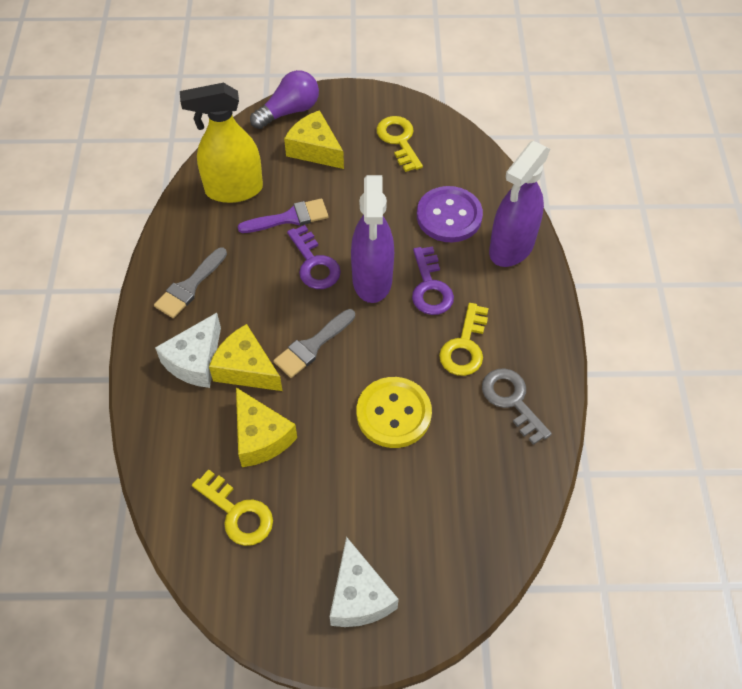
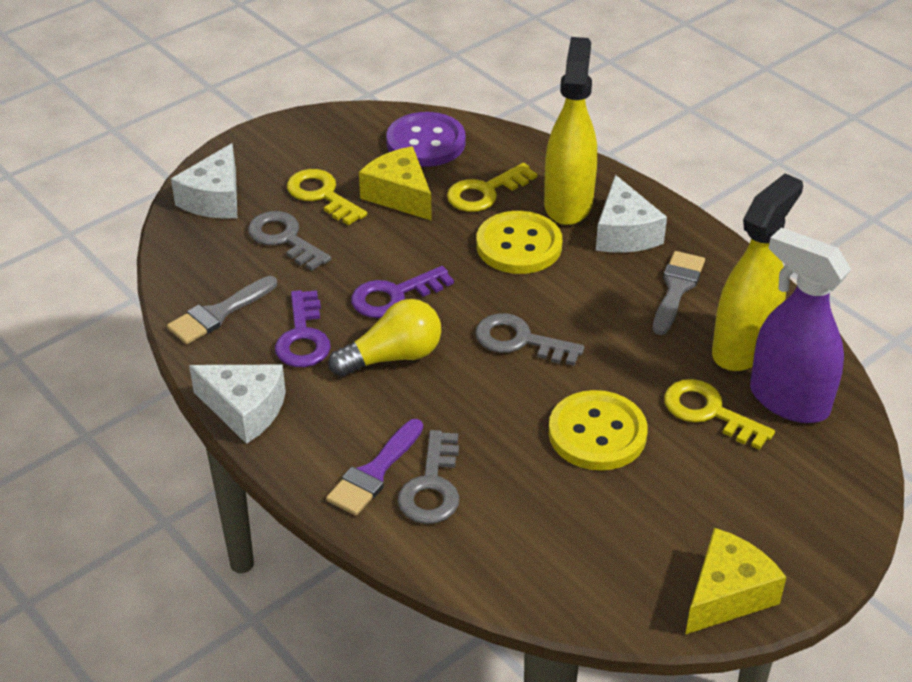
grey key: [482,368,552,445] = 1 -> [248,211,331,271] [397,430,459,524] [475,313,584,366] = 3
purple light bulb: [250,70,319,129] = 1 -> none = 0
purple spray bottle: [351,175,394,303] [489,141,550,267] = 2 -> [750,227,851,423] = 1
white cheese: [155,313,221,388] [330,537,399,627] = 2 -> [171,143,237,219] [189,365,286,444] [596,175,667,253] = 3
yellow button: [357,377,432,448] = 1 -> [476,211,562,274] [549,390,647,471] = 2
yellow cheese: [209,324,282,391] [236,388,297,467] [284,110,344,169] = 3 -> [359,146,432,221] [685,528,786,634] = 2
yellow light bulb: none = 0 -> [328,299,441,377] = 1
yellow spray bottle: [180,83,263,203] = 1 -> [544,37,597,225] [712,173,803,371] = 2

